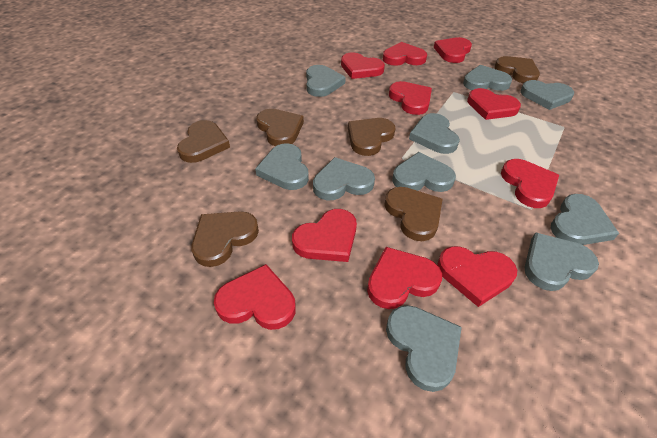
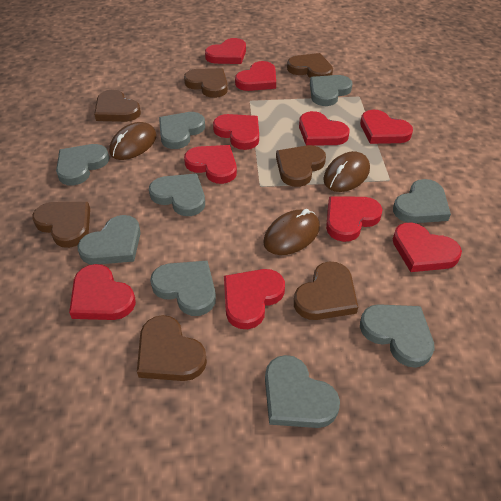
brown heart: [177,120,230,163] [191,211,259,267] [256,109,304,146] [348,118,395,156] [384,187,443,241] [494,56,540,83] = 6 -> [32,202,90,248] [94,90,141,122] [137,315,207,381] [184,68,228,98] [276,145,326,187] [287,53,333,78] [294,262,358,320] = 7
brown mouse: none = 0 -> [109,122,157,160] [263,209,320,255] [323,151,370,192] = 3
grey heart: [255,143,309,190] [306,65,346,97] [313,157,375,200] [386,305,462,392] [392,152,456,192] [409,113,460,154] [463,65,512,91] [520,80,574,110] [524,232,599,291] [551,194,619,245] = 10 -> [56,144,109,185] [78,215,141,264] [149,174,205,216] [150,261,216,316] [159,112,205,149] [265,355,340,428] [310,75,352,106] [360,304,435,368] [393,179,451,223] = 9

